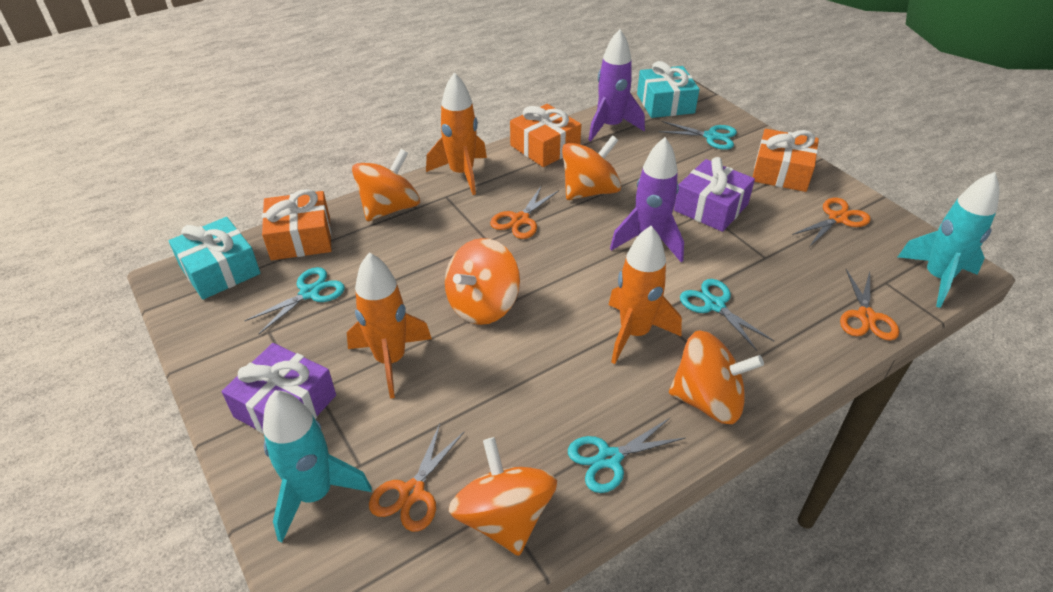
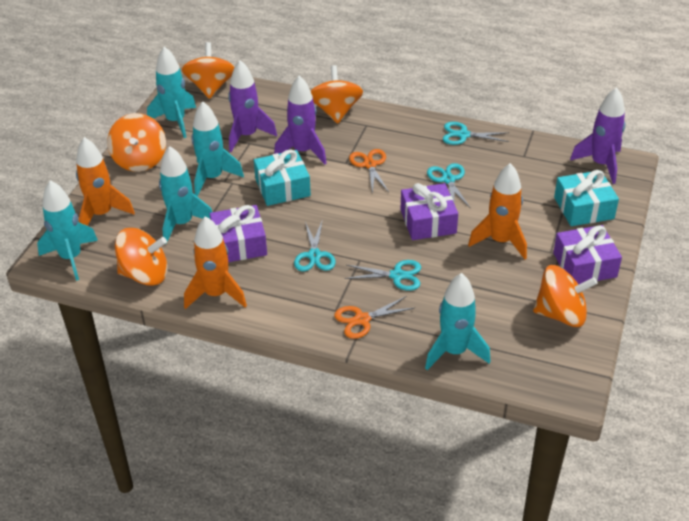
orange gift: [262,189,332,260] [510,104,581,167] [753,129,819,192] = 3 -> none = 0
orange scissors: [369,424,464,532] [490,185,559,239] [792,198,871,246] [840,269,899,341] = 4 -> [334,296,414,339] [349,149,389,194] = 2
purple gift: [222,343,336,434] [674,157,755,232] = 2 -> [210,205,267,262] [400,183,458,240] [553,225,622,284] = 3
purple rocket: [589,29,645,141] [610,137,684,262] = 2 -> [228,60,277,152] [274,75,327,164] [570,87,625,184] = 3
turquoise rocket: [263,390,372,543] [898,172,999,308] = 2 -> [37,180,98,281] [147,46,196,138] [159,146,212,244] [191,101,244,197] [425,273,491,370] = 5

